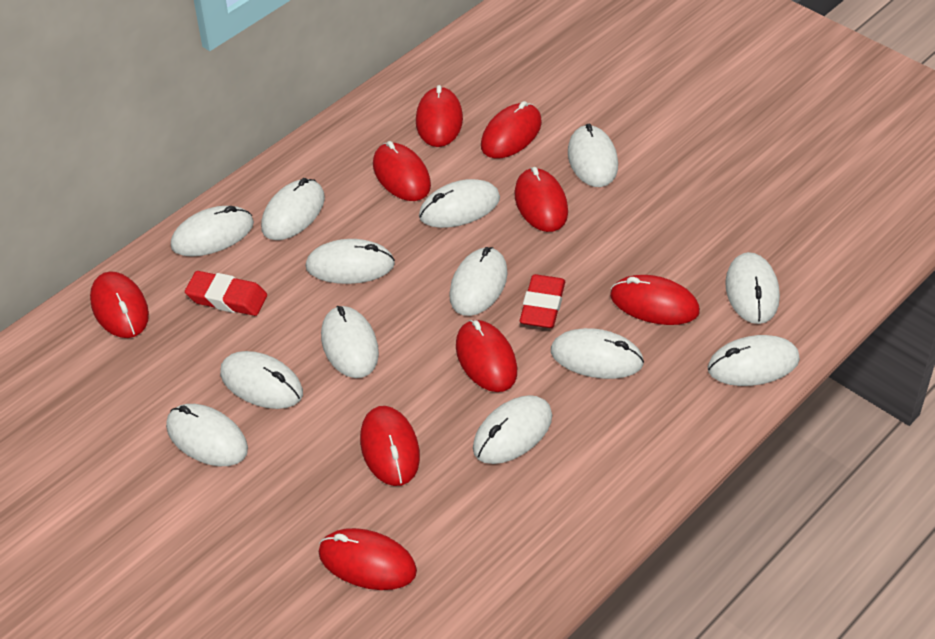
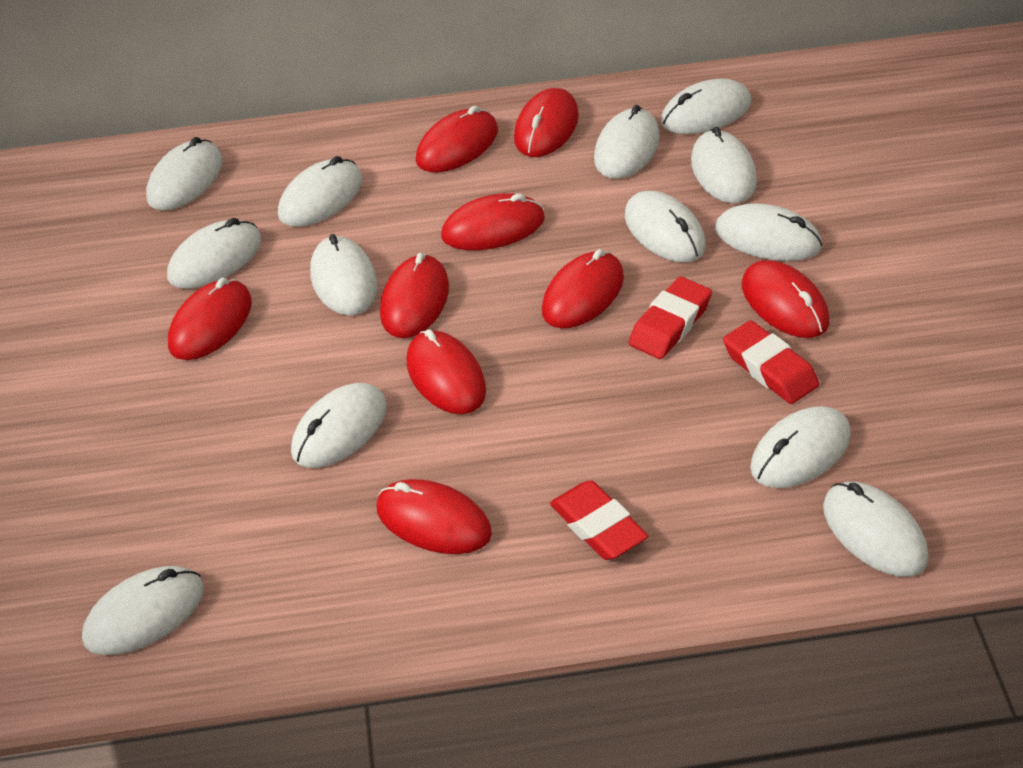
red eraser: [185,271,267,316] [520,274,565,328] = 2 -> [550,480,648,560] [629,277,712,359] [723,320,819,404] = 3

